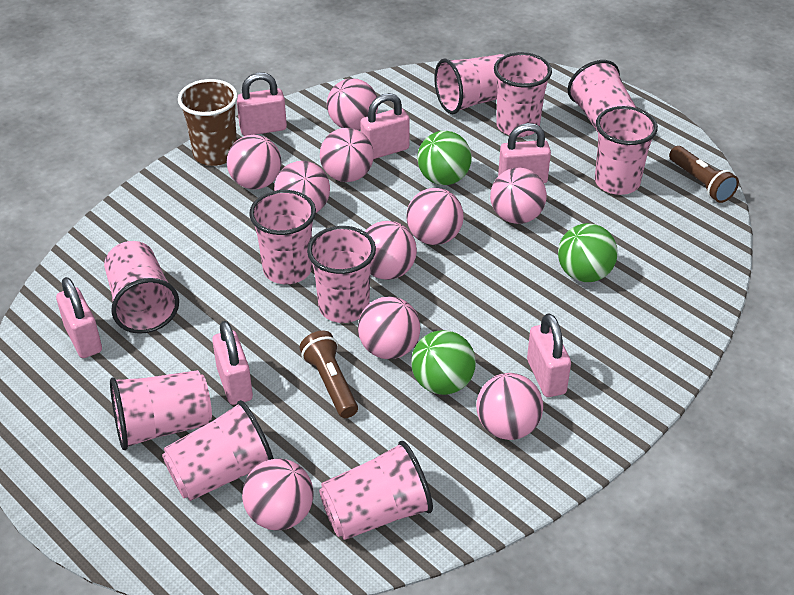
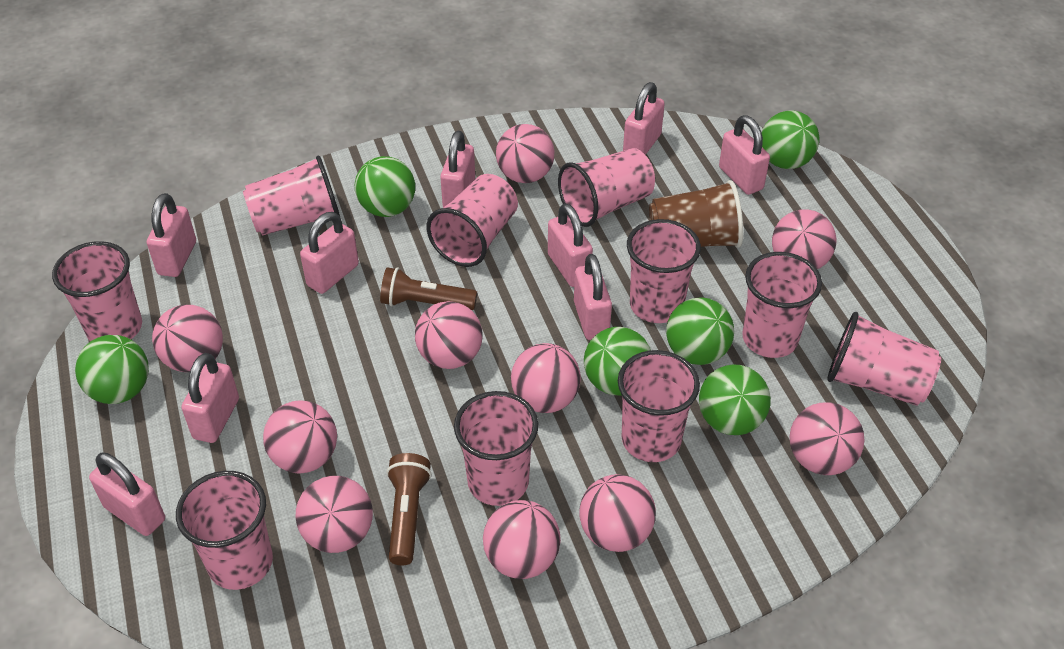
green ball: [411,330,476,395] [417,131,472,185] [558,223,618,282] = 3 -> [75,335,149,404] [355,156,415,217] [584,327,651,395] [666,298,734,365] [699,364,771,435] [762,110,819,169] = 6
pink padlock: [56,277,102,358] [212,321,253,405] [237,72,287,136] [360,93,410,159] [498,123,551,183] [527,314,571,397] = 6 -> [89,452,165,536] [147,193,196,277] [181,353,239,443] [300,212,359,294] [440,131,475,207] [548,203,593,287] [574,254,612,340] [623,82,665,155] [719,115,770,195] = 9

